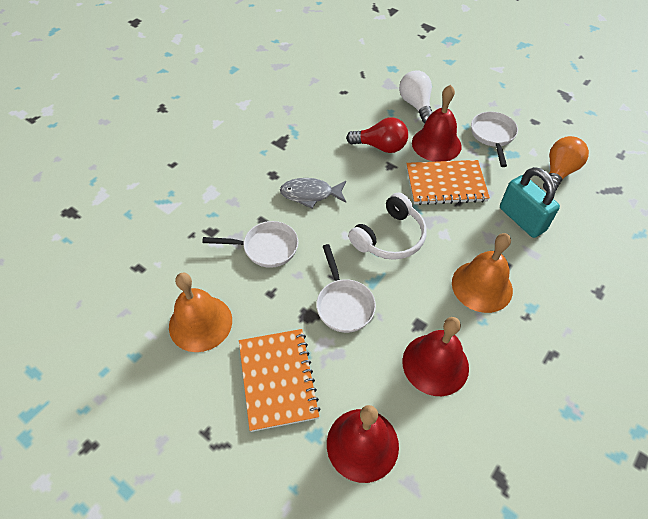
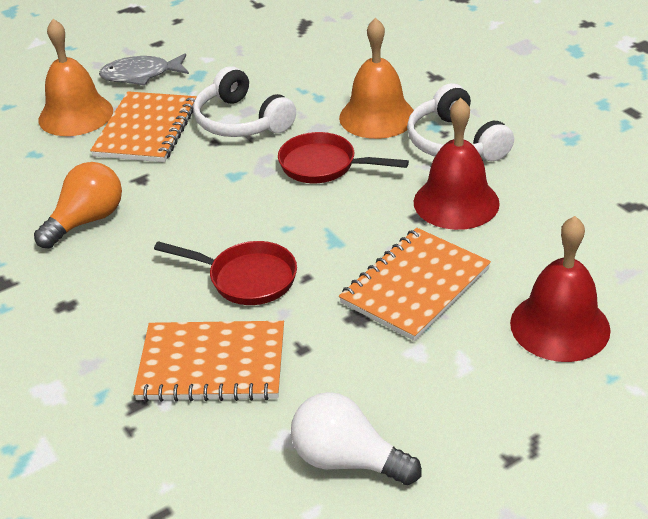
orange notebook: [239,329,321,432] [406,160,490,205] = 2 -> [90,91,197,162] [133,321,284,402] [339,228,491,341] = 3
red bell: [327,405,399,483] [402,317,469,396] [412,85,461,162] = 3 -> [414,98,500,230] [510,216,611,362] = 2
red light bulb: [346,117,408,153] = 1 -> none = 0
red pan: none = 0 -> [154,241,297,305] [278,132,409,183] = 2
turquoise padlock: [500,167,560,238] = 1 -> none = 0
white headphones: [349,193,427,260] = 1 -> [193,66,296,137] [407,83,514,161] = 2
white pan: [202,221,298,268] [316,244,376,333] [471,112,518,167] = 3 -> none = 0

